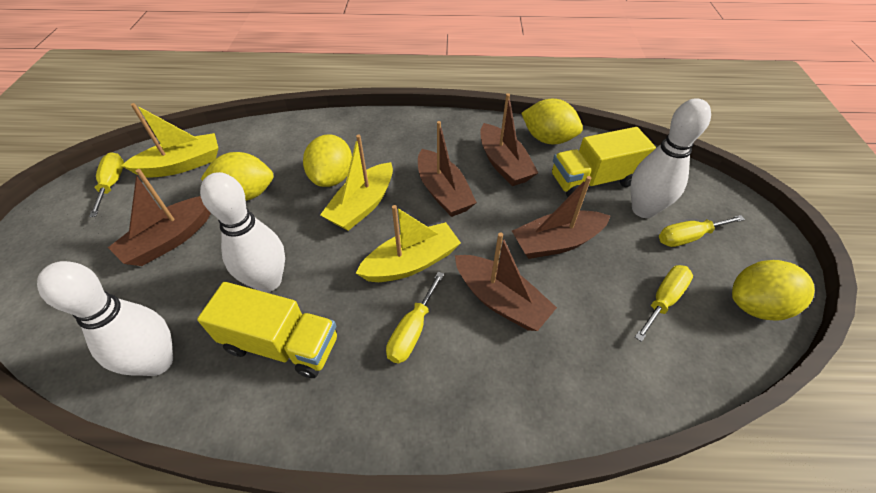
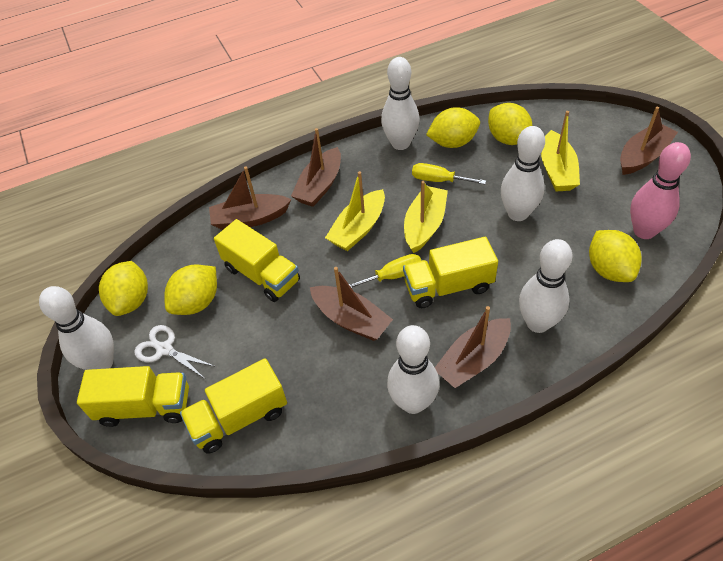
pink bowling pin: none = 0 -> [630,142,691,239] = 1
white bowling pin: [37,261,173,376] [200,172,285,292] [631,98,711,218] = 3 -> [39,286,114,370] [381,57,420,150] [387,325,439,414] [501,126,545,221] [519,239,573,333] = 5
white scissors: none = 0 -> [134,325,216,379] = 1
yellow lemon: [201,152,273,201] [303,134,352,187] [521,99,583,144] [732,260,815,321] = 4 -> [99,261,148,316] [164,264,217,315] [426,107,480,148] [488,103,532,145] [589,230,642,282] = 5
yellow screwdriver: [89,152,124,217] [386,272,444,363] [635,265,693,342] [659,215,745,247] = 4 -> [349,254,421,288] [412,163,486,184] = 2
yellow truck: [197,282,337,378] [552,127,656,197] = 2 -> [77,366,189,427] [180,358,287,454] [214,219,300,302] [403,237,498,308] = 4

